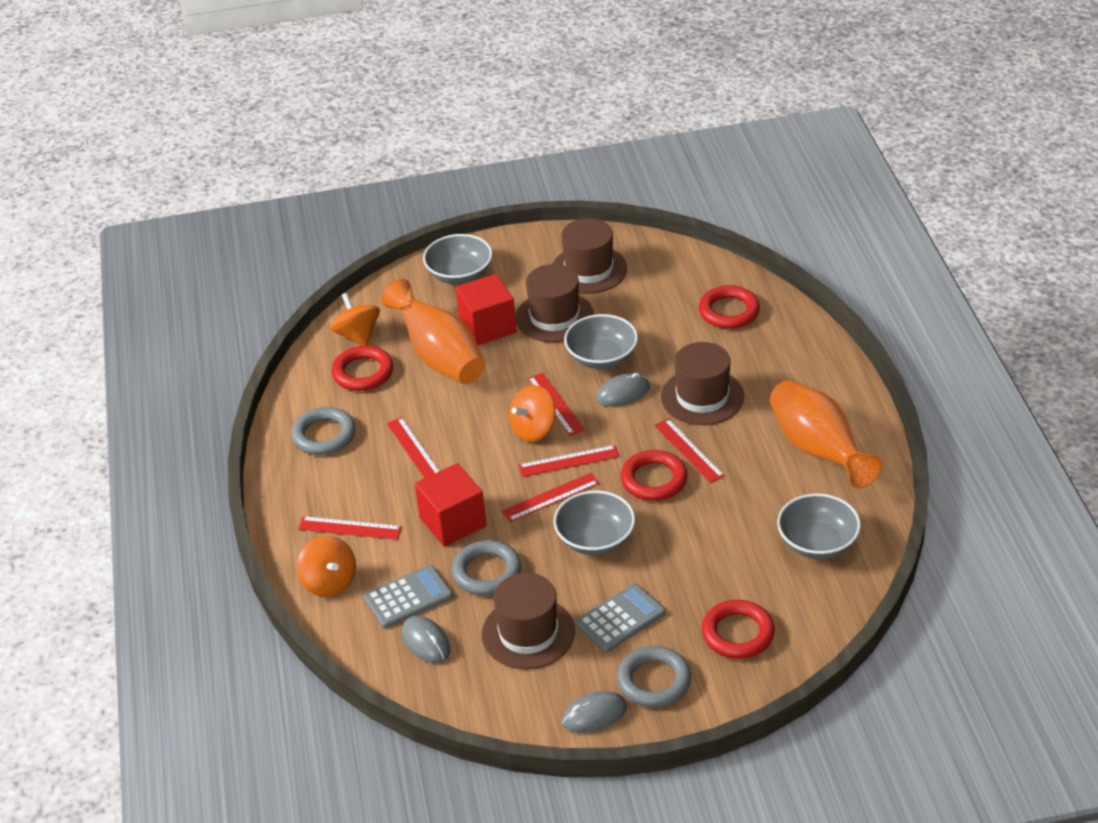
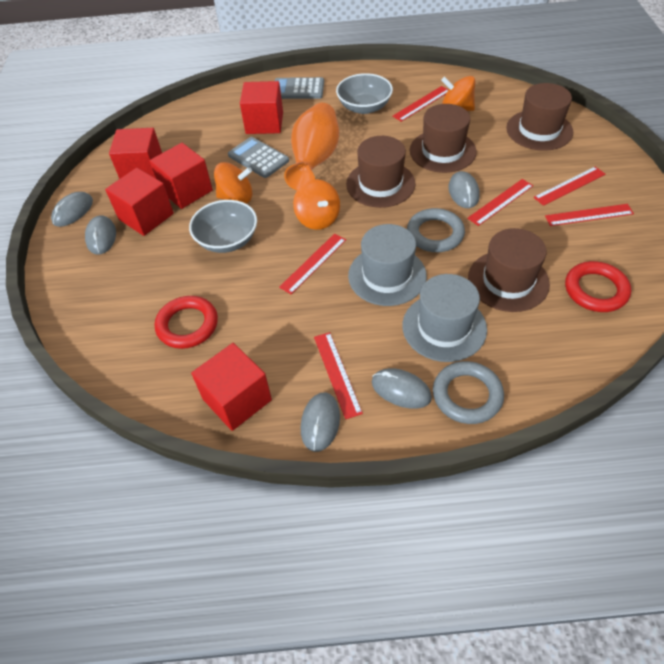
grey bowl: [423,234,493,284] [553,491,635,555] [564,314,638,369] [777,493,861,559] = 4 -> [189,200,257,253] [336,73,393,114] = 2
grey hat: none = 0 -> [348,224,427,306] [402,274,487,362] = 2
grey mouse: [402,616,451,663] [562,691,627,733] [596,373,650,407] = 3 -> [51,192,93,227] [85,215,116,254] [301,392,340,452] [372,368,432,409] [448,171,480,208] = 5
grey ring: [291,407,356,455] [452,540,521,595] [617,646,691,707] = 3 -> [407,208,465,252] [433,361,504,424] = 2
orange vase: [382,279,485,384] [770,380,882,488] = 2 -> [284,103,339,190] = 1
red cube: [415,463,486,546] [456,274,517,345] = 2 -> [105,168,174,236] [109,128,162,179] [150,143,213,209] [191,343,272,431] [240,81,283,134] = 5
red ring: [332,346,393,391] [621,450,688,501] [699,285,760,329] [702,600,775,659] = 4 -> [155,296,218,349] [565,261,631,312] = 2

